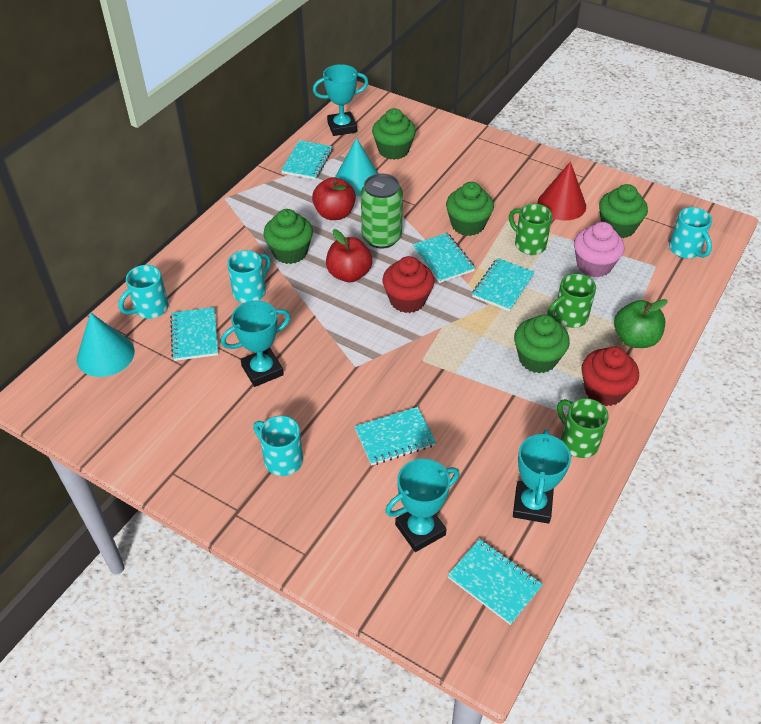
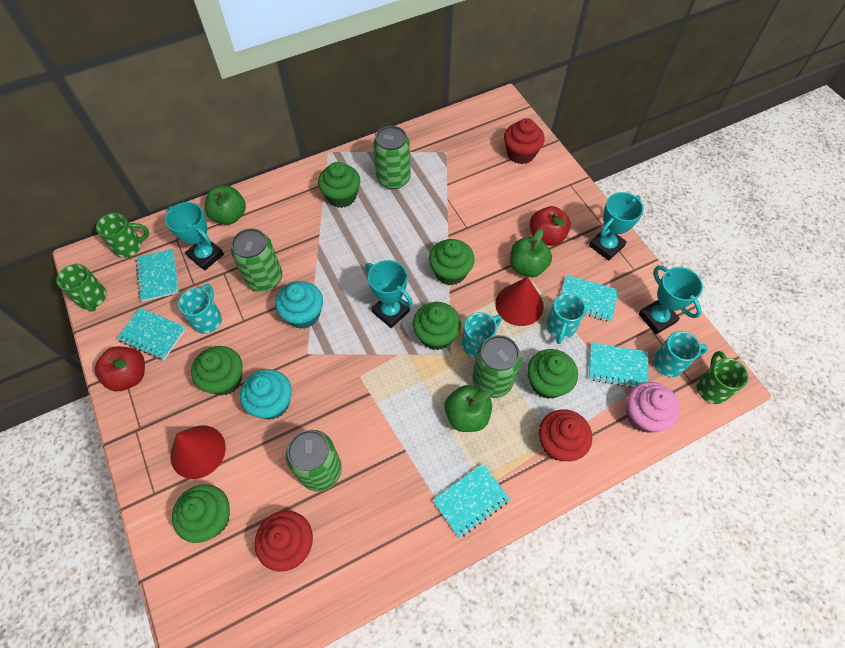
green apple: [614,299,668,348] = 1 -> [205,185,246,225] [445,385,492,432] [510,229,552,277] = 3
green can: [361,173,403,249] = 1 -> [231,228,282,292] [286,430,342,491] [373,126,411,189] [472,335,521,398] = 4
green cupcake: [263,209,313,264] [372,108,416,160] [446,182,494,236] [514,315,570,373] [599,184,648,238] = 5 -> [172,484,230,543] [191,346,243,396] [318,162,360,208] [413,302,461,350] [429,239,475,285] [527,349,578,399] = 6
red cone: [538,161,586,221] = 1 -> [170,425,226,479] [495,277,544,326] = 2
red cupcake: [382,256,434,313] [581,347,639,406] = 2 -> [255,511,313,572] [504,118,545,164] [539,409,592,461] = 3
turquoise cone: [77,312,135,377] [335,138,378,196] = 2 -> none = 0
turquoise cupcake: none = 0 -> [240,369,292,420] [275,281,323,329] = 2
turquoise notebook: [170,307,218,361] [281,140,333,180] [355,407,436,465] [412,233,475,283] [447,539,543,625] [472,258,535,311] = 6 -> [116,308,186,360] [135,249,179,302] [433,463,510,538] [561,275,619,322] [589,343,648,387] = 5

